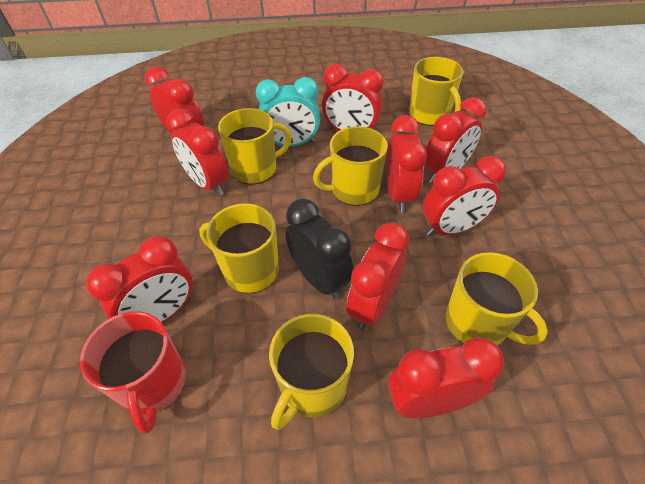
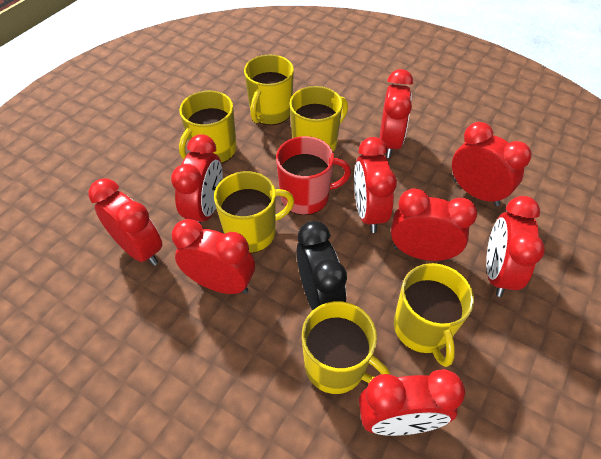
turquoise clock: [256,77,320,147] = 1 -> none = 0

